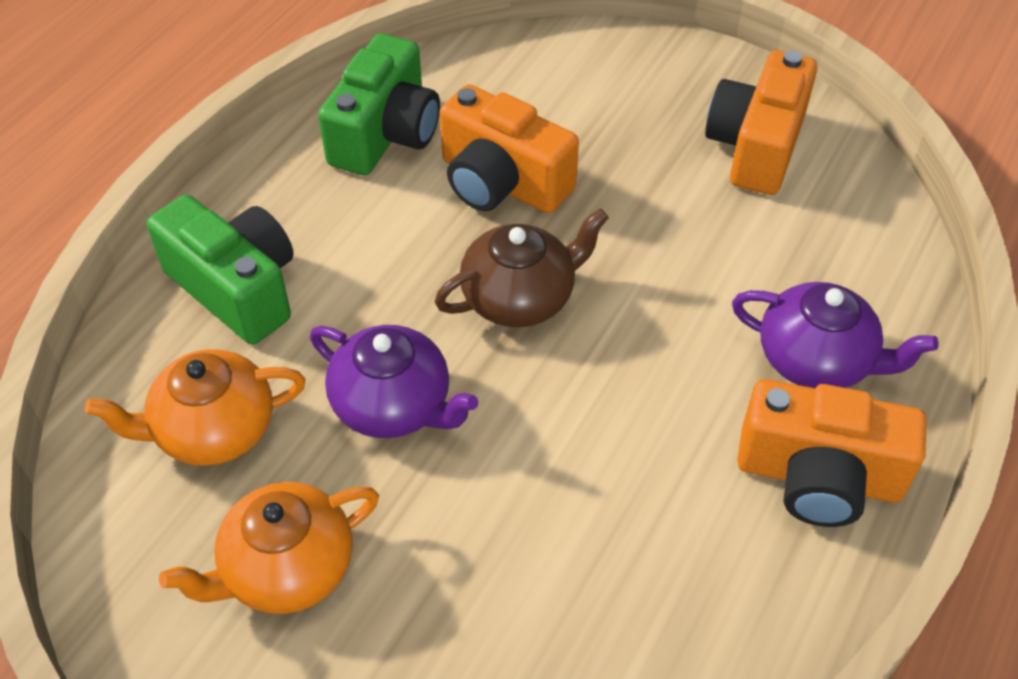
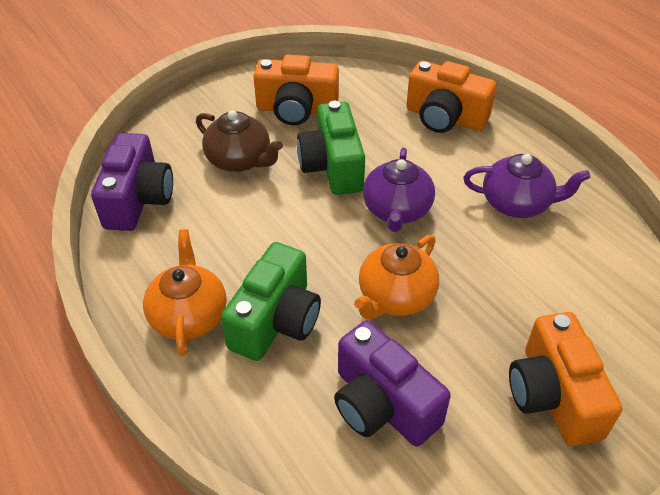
purple camera: none = 0 -> [91,133,173,231] [334,321,451,447] = 2

